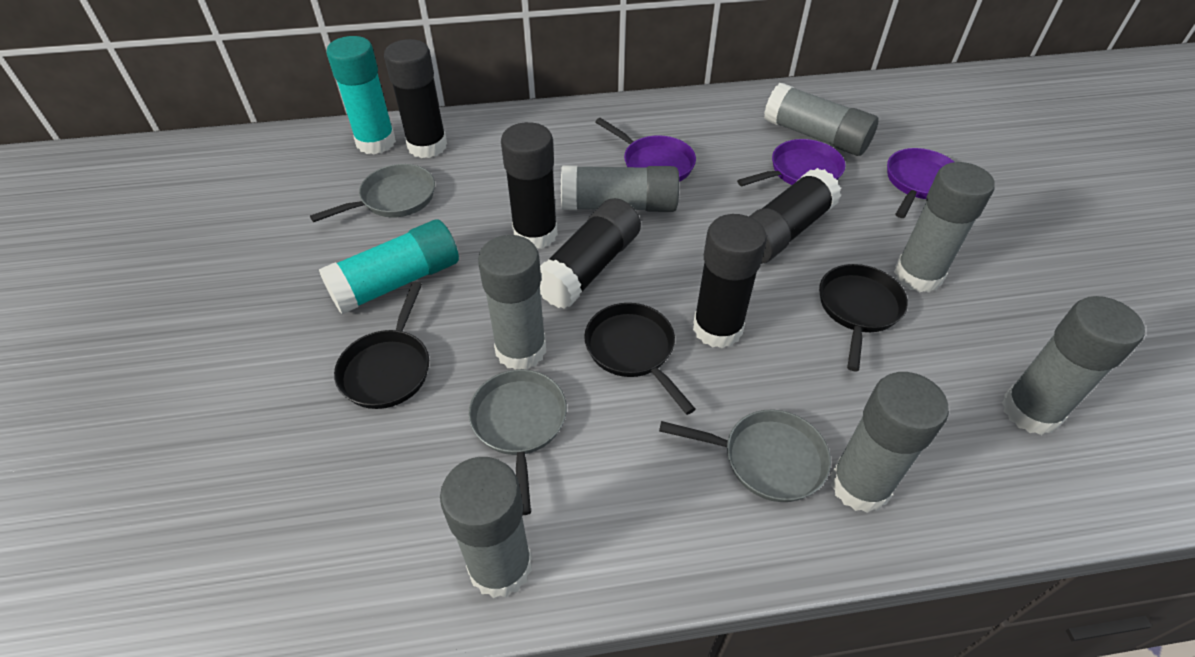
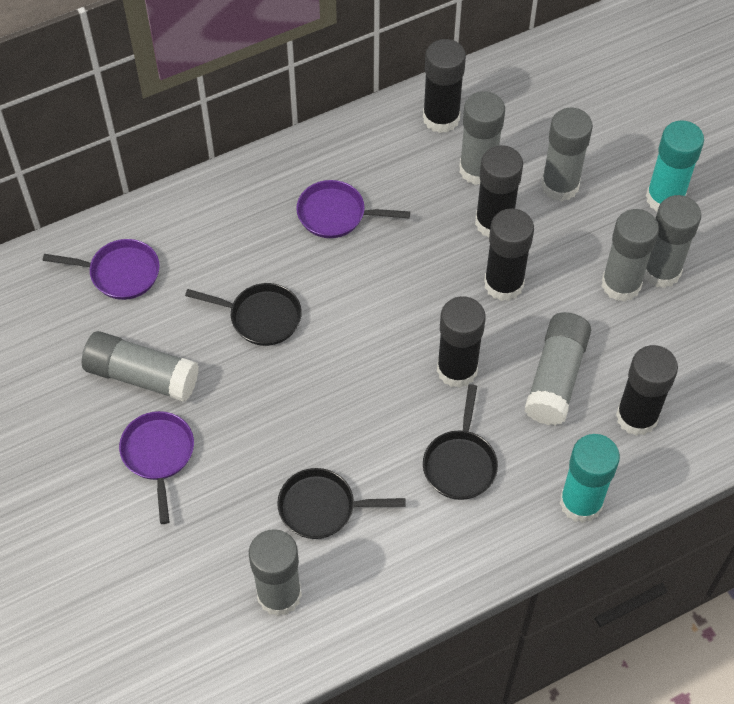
grey pan: [310,164,435,222] [469,369,567,516] [659,410,831,502] = 3 -> none = 0

